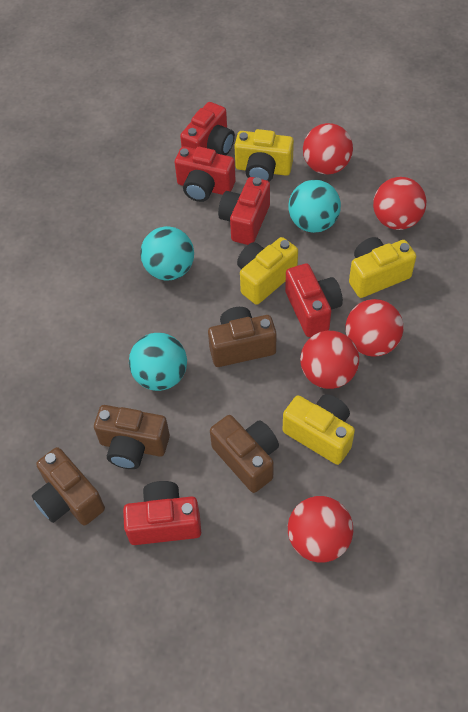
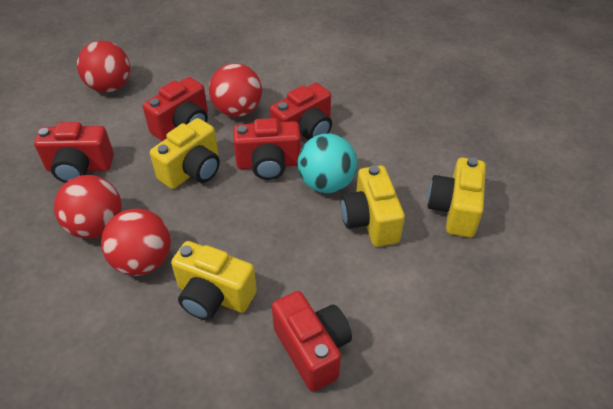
brown camera: [32,447,105,525] [94,405,170,469] [208,307,277,367] [210,415,279,493] = 4 -> none = 0
red ball: [288,496,353,562] [300,331,359,389] [303,123,353,175] [345,299,403,357] [373,177,426,230] = 5 -> [54,175,122,239] [77,41,130,92] [101,209,171,276] [209,63,262,117] = 4
turquoise ball: [129,333,187,391] [140,226,194,281] [288,180,341,233] = 3 -> [298,133,357,193] = 1

